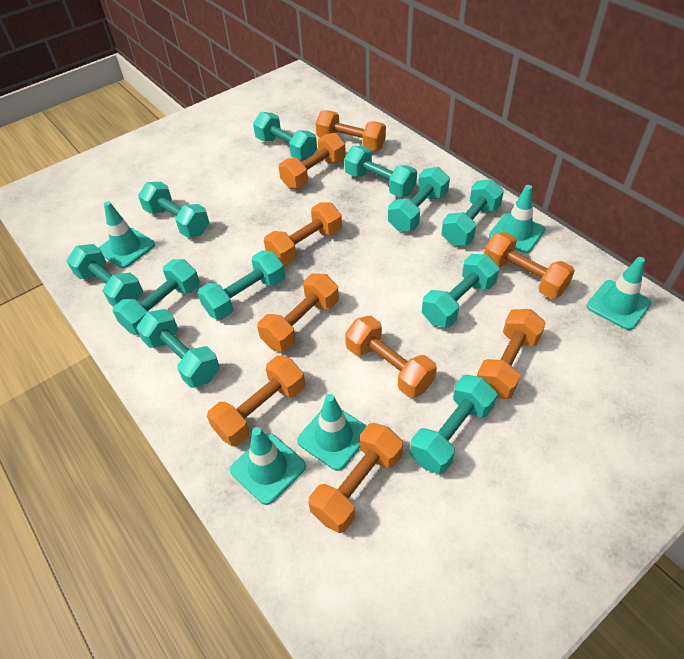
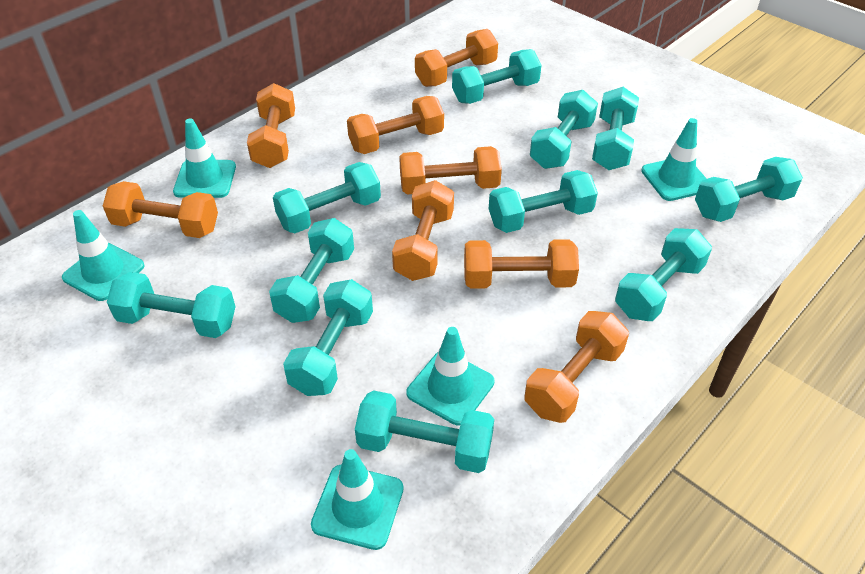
orange dumbbell: [207,356,305,446] [257,274,339,352] [264,202,342,265] [279,133,346,189] [308,423,403,533] [315,110,386,151] [345,316,437,398] [477,309,546,399] [484,232,575,299] = 9 -> [103,181,218,238] [247,83,295,168] [347,96,444,154] [392,180,454,281] [399,146,502,195] [415,29,498,87] [464,239,579,289] [524,311,629,423] = 8

